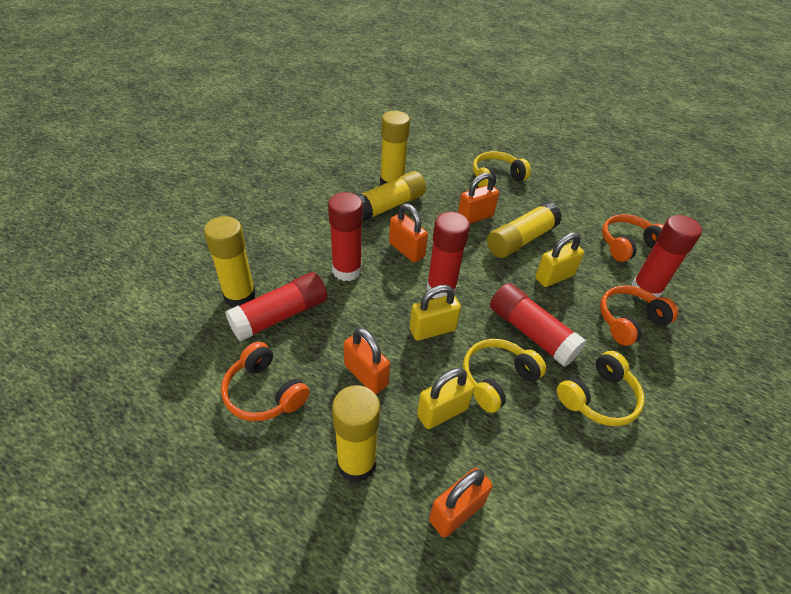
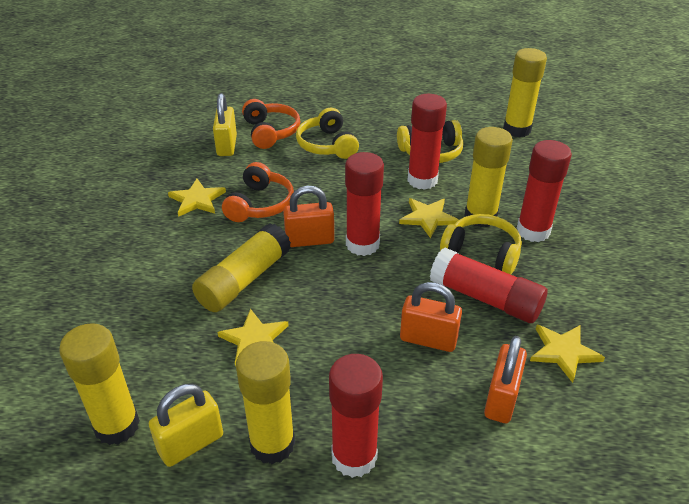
orange headphones: [221,342,310,421] [600,285,678,346] [602,214,664,262] = 3 -> [222,162,294,222] [242,99,300,149] = 2
orange padlock: [344,327,390,394] [389,203,428,263] [429,468,493,537] [458,173,499,224] = 4 -> [283,186,334,247] [400,282,462,352] [484,336,527,423] = 3
yellow padlock: [410,285,461,341] [417,368,474,429] [535,232,584,287] = 3 -> [149,384,223,467] [213,93,237,156] = 2
yellow star: none = 0 -> [168,179,226,217] [217,309,288,367] [399,198,458,238] [530,325,605,383] = 4

